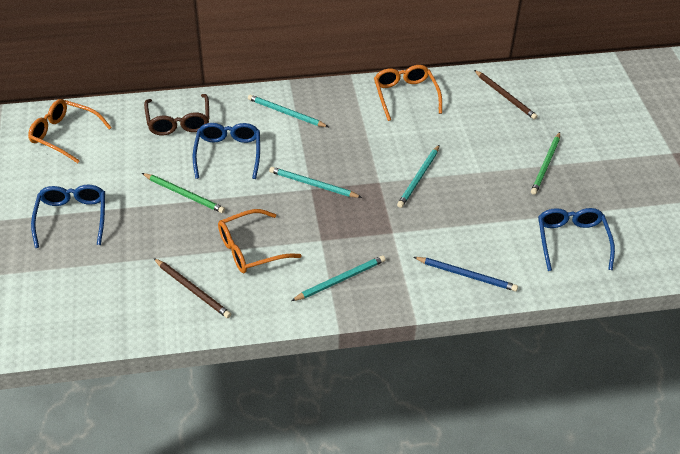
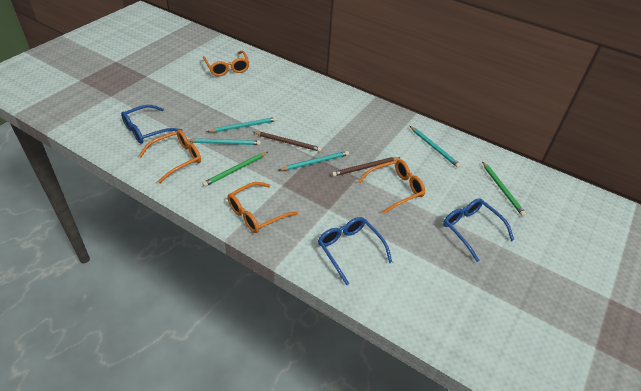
blue pencil: [414,257,518,291] = 1 -> none = 0
brown glasses: [144,94,209,135] = 1 -> none = 0
orange glasses: [28,99,112,163] [218,209,302,273] [374,65,442,121] = 3 -> [139,130,201,183] [203,50,250,76] [227,182,298,233] [358,159,425,214] = 4

